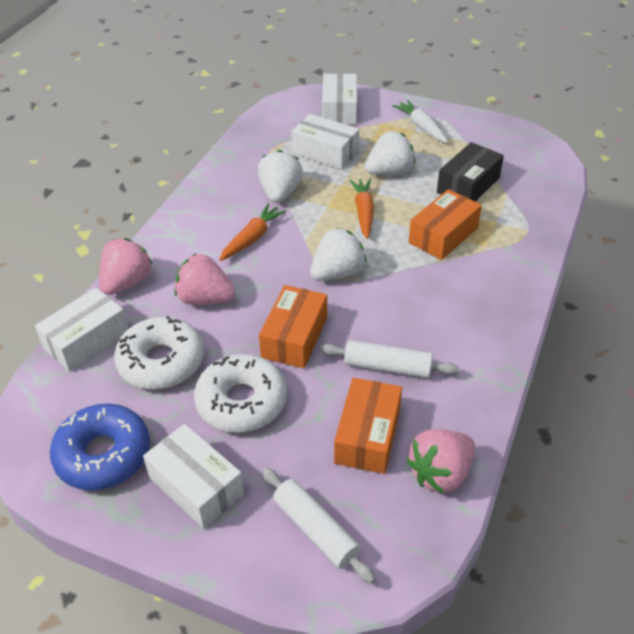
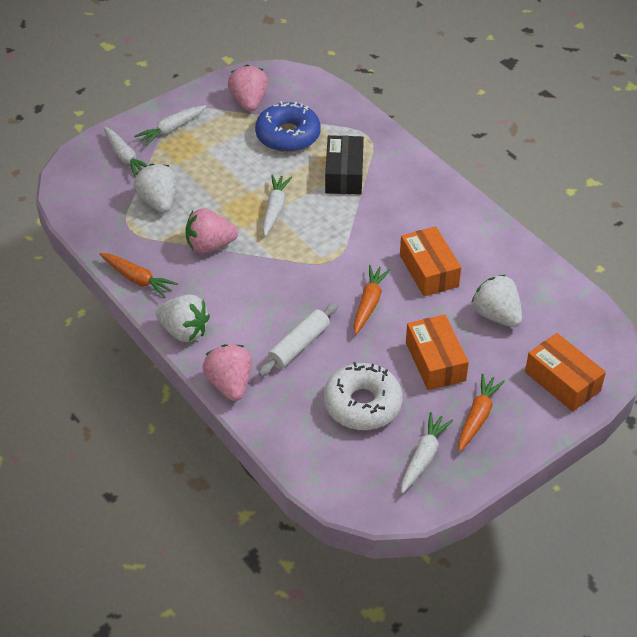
orange carrot: [219,203,286,261] [349,179,374,239] = 2 -> [99,253,178,298] [354,265,391,335] [458,374,505,452] = 3
white box: [35,288,128,372] [143,424,244,529] [291,114,359,169] [322,73,357,124] = 4 -> none = 0
white carrot: [392,100,448,143] = 1 -> [104,127,148,177] [134,105,207,147] [262,175,292,237] [401,412,453,494] = 4
white donut: [114,316,204,390] [194,354,287,433] = 2 -> [324,362,403,430] = 1
white rolling pin: [262,467,376,584] [320,340,459,378] = 2 -> [258,303,338,377] = 1

